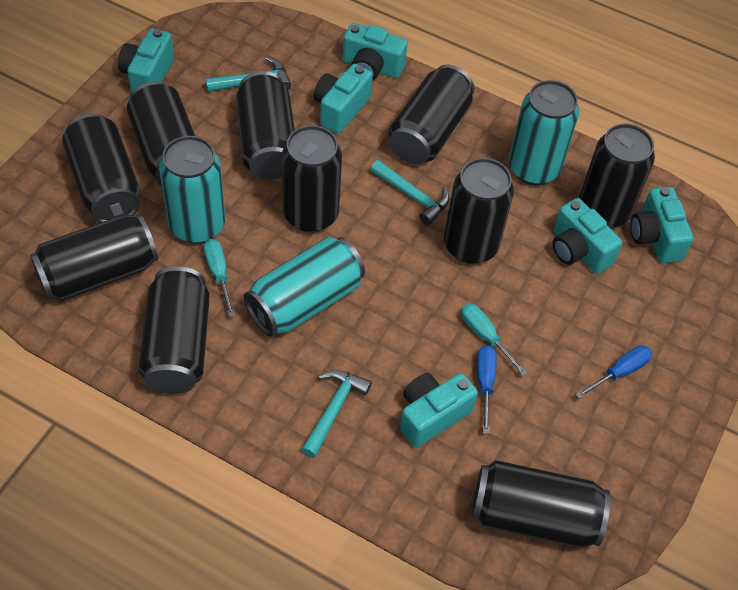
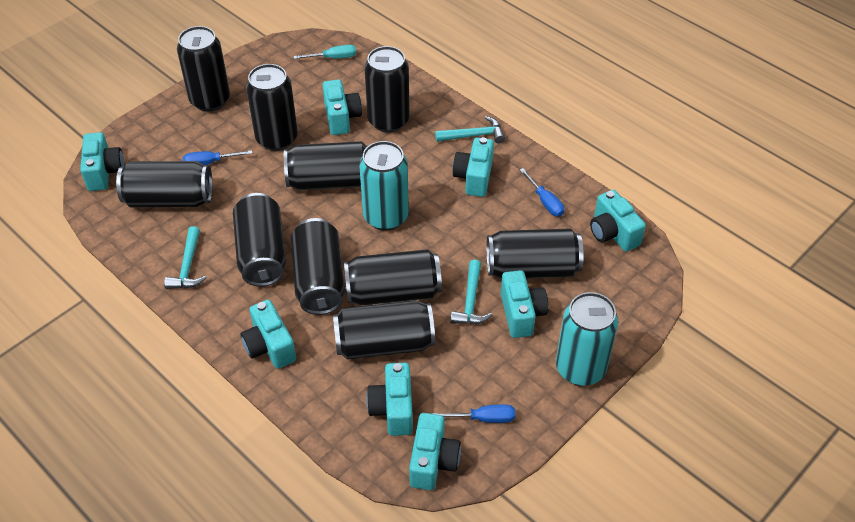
blue screwdriver: [477,345,497,434] [575,345,652,399] = 2 -> [183,150,252,165] [431,404,516,423] [520,168,565,217] = 3
turquoise camera: [118,28,174,93] [313,64,373,134] [343,23,408,81] [400,373,478,448] [552,198,622,274] [630,187,693,263] = 6 -> [80,132,124,191] [241,300,296,369] [322,79,362,135] [366,363,413,436] [409,413,461,490] [453,137,494,197] [501,270,549,338] [590,190,646,252] = 8
turquoise can: [159,136,225,244] [244,237,365,337] [509,80,579,185] = 3 -> [359,141,409,231] [556,292,618,386] = 2
turquoise screwdriver: [204,239,235,317] [461,304,527,376] = 2 -> [294,45,356,59] = 1

